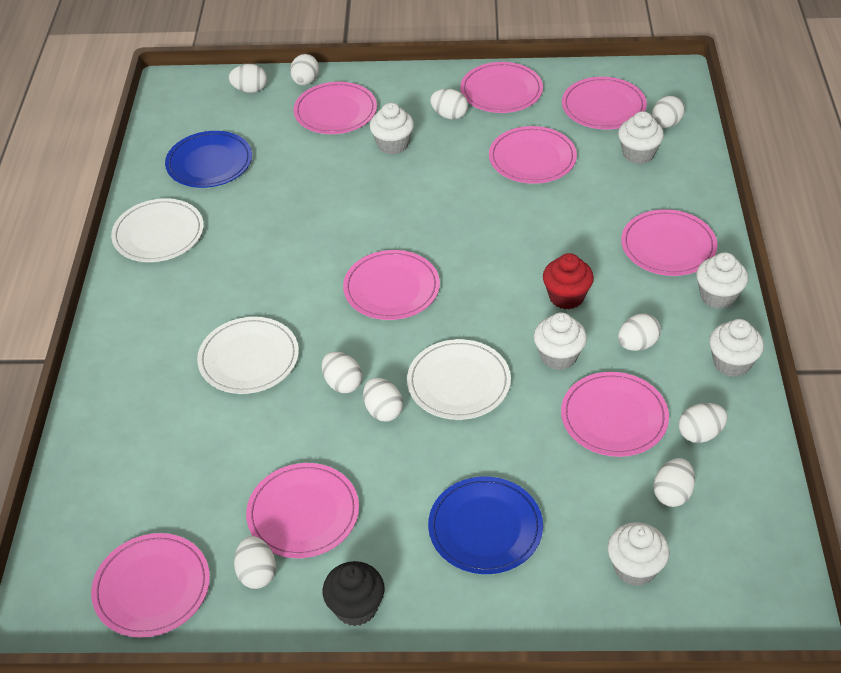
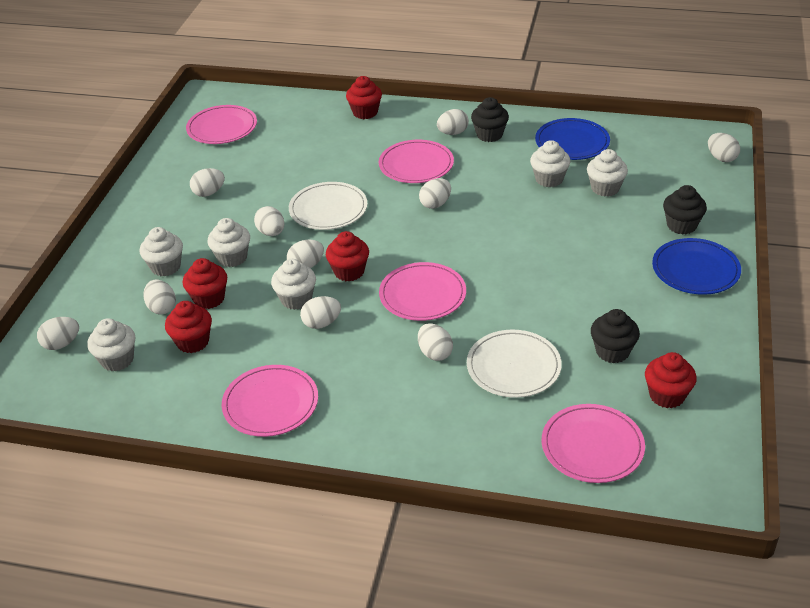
black cupcake: [322,561,385,626] = 1 -> [471,97,509,142] [591,309,640,363] [663,185,707,235] = 3
pink plate: [91,533,210,637] [246,463,359,558] [293,82,377,134] [343,250,440,320] [460,62,543,113] [489,126,577,184] [561,372,669,457] [562,77,647,129] [621,209,717,276] = 9 -> [186,105,257,144] [222,365,318,437] [379,140,454,183] [379,262,466,321] [542,404,645,483] = 5
red cupcake: [543,253,594,309] = 1 -> [165,301,212,353] [183,258,227,309] [326,231,369,282] [346,76,382,119] [645,352,697,408] = 5
white plate: [111,198,204,262] [197,317,299,394] [407,339,511,420] = 3 -> [289,182,367,230] [467,330,562,398] = 2

